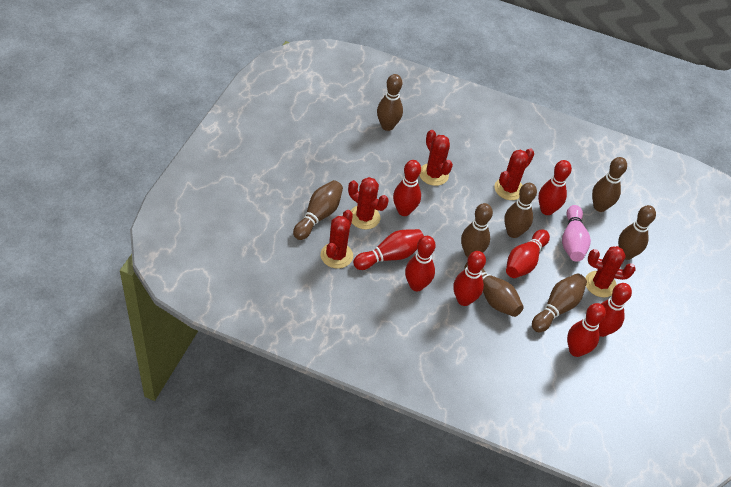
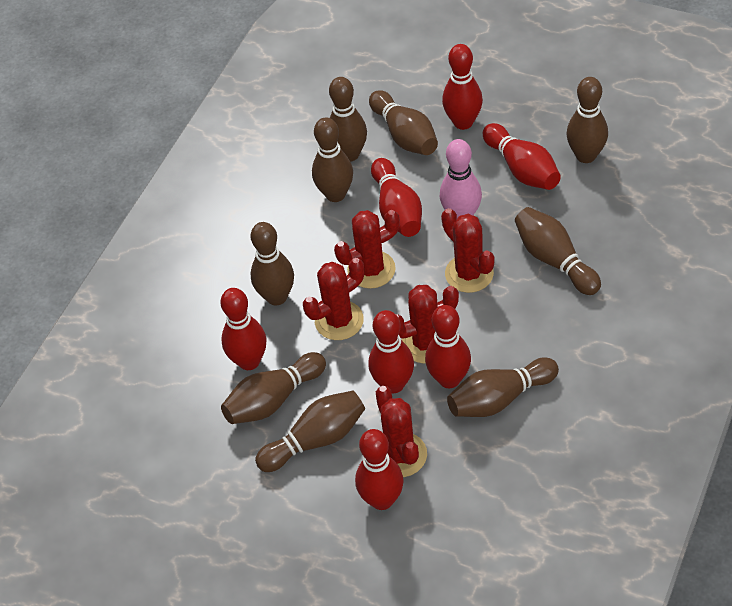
brown bowling pin: [293,180,343,240] [377,74,403,131] [461,203,493,257] [464,263,524,317] [504,183,537,238] [532,273,587,332] [592,157,627,212] [618,205,656,260] = 8 -> [221,352,326,424] [251,222,294,305] [255,390,365,472] [312,117,353,202] [329,77,367,162] [369,90,438,155] [447,357,559,417] [515,207,601,295] [566,77,608,163] = 9
red bowling pin: [353,229,424,270] [393,160,421,216] [405,236,436,291] [453,251,486,306] [506,230,550,278] [538,160,572,215] [567,303,606,357] [599,283,632,337] = 8 -> [220,288,267,370] [355,429,404,510] [368,310,414,393] [371,158,422,237] [425,305,471,388] [442,44,483,130] [483,123,561,190] = 7

